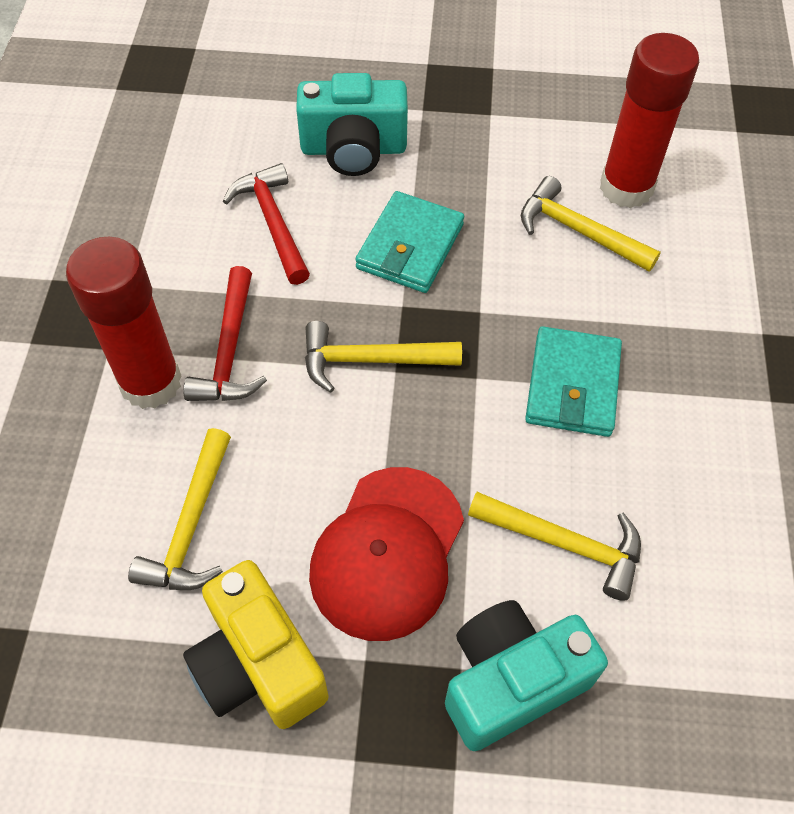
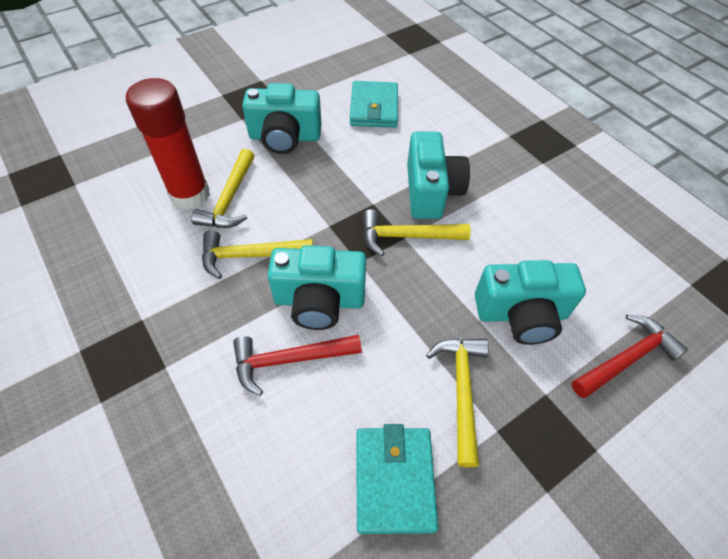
red cap: [309,467,464,641] = 1 -> none = 0
red glue stick: [66,237,182,409] [600,33,699,208] = 2 -> [126,78,210,210] = 1
turquoise camera: [296,73,408,176] [445,600,608,751] = 2 -> [242,83,321,154] [268,245,366,330] [407,131,470,219] [475,260,586,345] = 4
yellow camera: [183,560,329,729] = 1 -> none = 0

